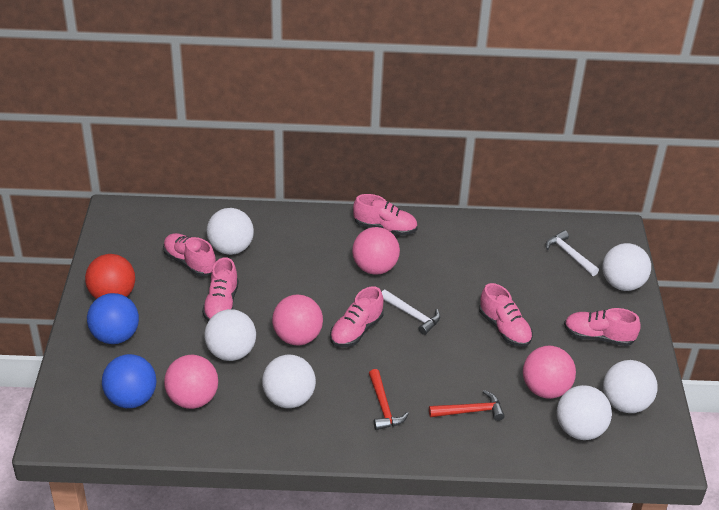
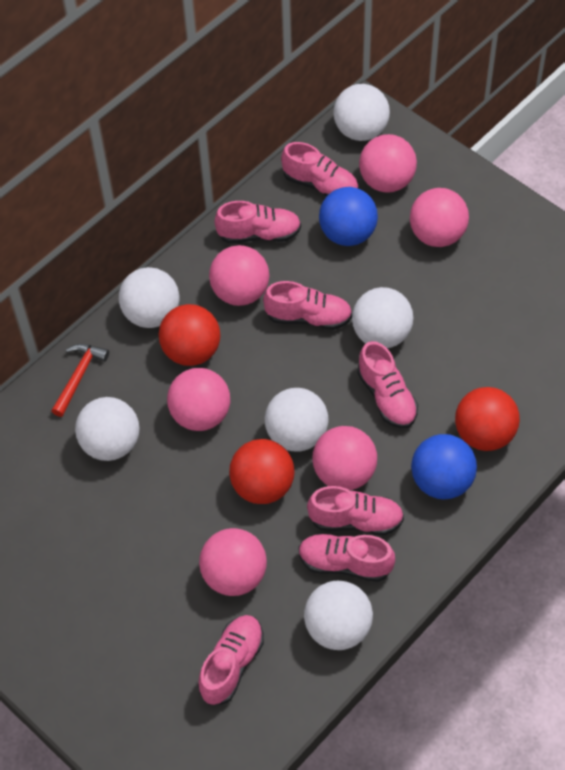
pink ball: [164,355,218,409] [272,295,323,345] [352,227,400,275] [523,346,576,399] = 4 -> [167,368,230,431] [199,528,267,596] [209,245,269,306] [313,426,377,490] [359,134,417,192] [410,188,469,247] = 6
pink shoe: [163,233,216,276] [202,257,239,322] [330,287,384,347] [353,194,418,236] [479,283,533,347] [564,308,641,346] = 6 -> [198,615,264,705] [214,201,301,243] [263,281,352,330] [281,142,359,197] [298,534,395,582] [307,486,404,535] [357,341,418,428] = 7
red ball: [85,254,135,299] = 1 -> [159,304,220,366] [229,439,294,504] [455,387,520,451] = 3
red hammer: [369,369,409,430] [429,390,505,421] = 2 -> [52,344,109,417] = 1
white hammer: [382,290,440,335] [546,230,599,276] = 2 -> none = 0

